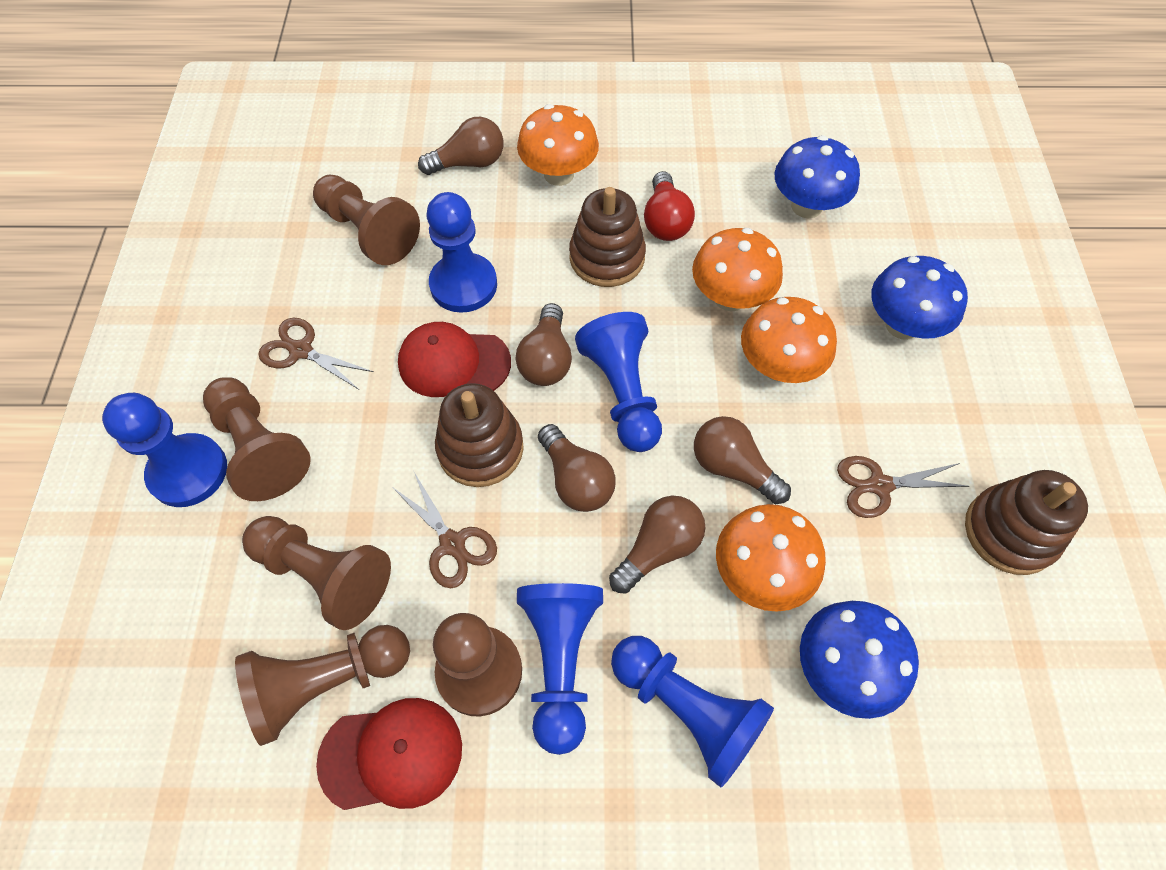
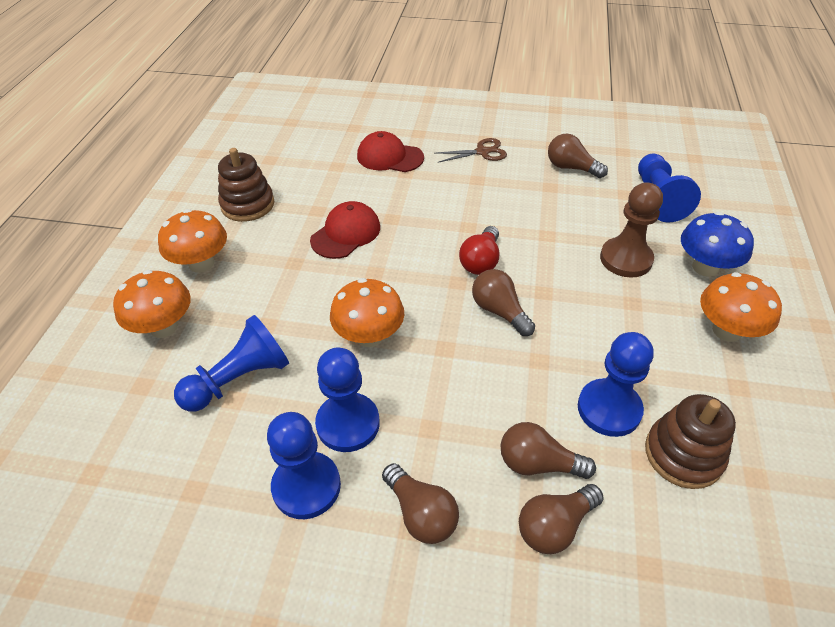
blue mushroom: [775,135,860,219] [800,601,919,719] [871,256,968,340] = 3 -> [681,212,754,277] = 1
brown pawn: [203,377,311,501] [235,625,410,746] [242,516,391,630] [313,175,420,265] [433,613,522,716] = 5 -> [600,182,663,278] = 1
brown scissors: [258,318,374,389] [392,472,497,588] [837,456,969,518] = 3 -> [435,138,507,163] = 1
brown stacking toy: [435,383,524,487] [569,187,646,287] [965,470,1088,575] = 3 -> [218,148,274,222] [645,394,736,489] = 2

